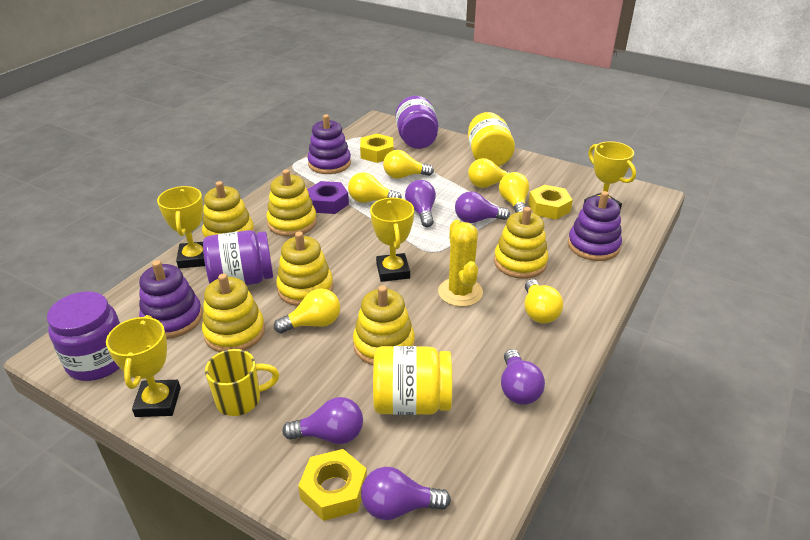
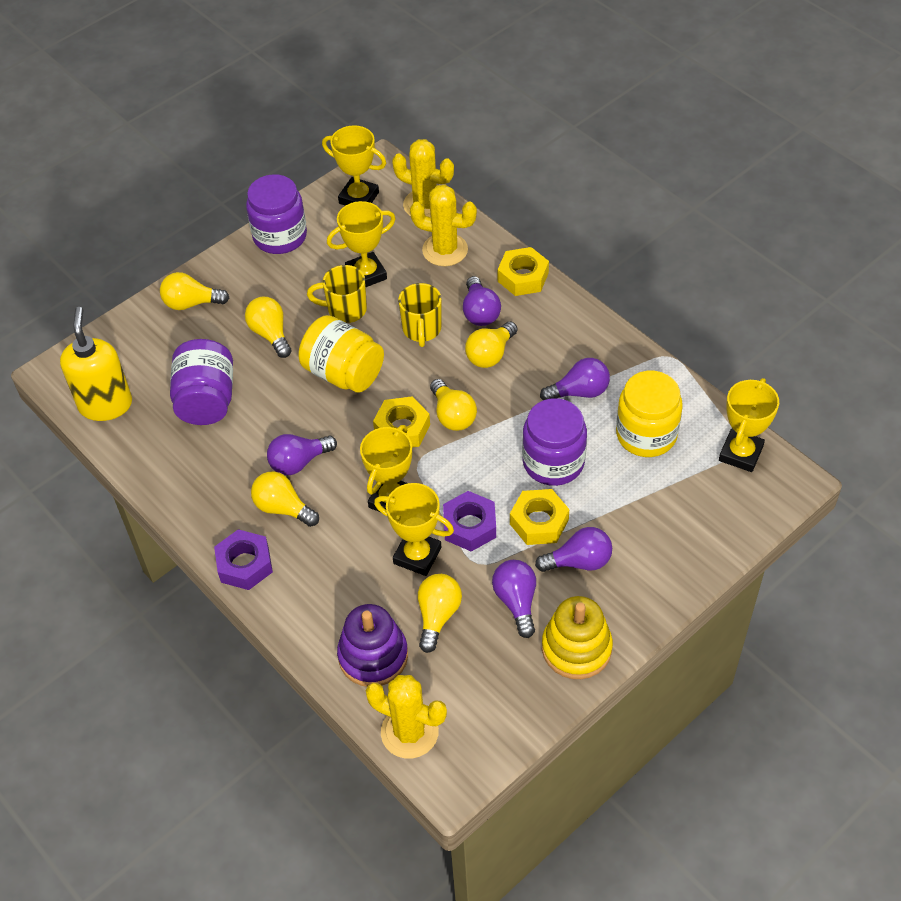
purple nut: [307,181,349,214] = 1 -> [214,529,273,590] [443,491,496,552] = 2
purple stacking toy: [139,260,203,339] [307,114,351,174] [568,191,622,261] = 3 -> [337,604,408,687] = 1
yellow cactus: [438,220,483,307] = 1 -> [366,675,447,759] [392,139,454,217] [410,185,477,266] = 3
yellow mug: [205,349,279,416] = 1 -> [307,265,367,323] [398,283,442,347] = 2
yellow soap dispenser: none = 0 -> [60,307,132,421] = 1
yellow stacking toy: [202,181,255,238] [202,274,265,352] [266,169,317,237] [276,232,333,306] [353,285,415,365] [494,207,548,279] = 6 -> [542,596,613,679] = 1
yellow trophy: [106,315,181,417] [157,186,205,268] [370,198,414,282] [584,141,636,210] = 4 -> [322,125,386,206] [327,201,396,287] [360,425,412,512] [374,483,454,576] [719,378,779,472] = 5

